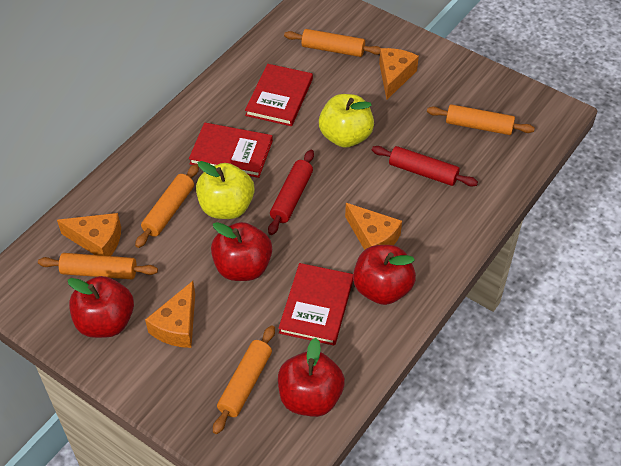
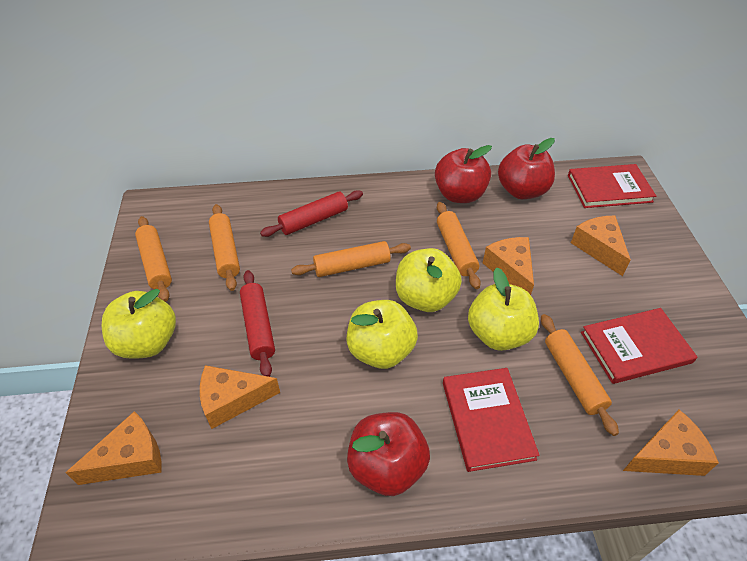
orange cheese: [57,213,121,256] [145,281,195,348] [345,203,402,250] [379,48,419,100] = 4 -> [65,411,162,485] [200,365,280,429] [483,237,534,295] [571,216,631,276] [623,410,719,476] = 5
red apple: [68,276,134,338] [211,222,272,281] [278,338,345,417] [353,245,416,305] = 4 -> [347,412,430,496] [435,145,492,203] [498,138,555,199] = 3
yellow apple: [196,161,255,219] [319,94,374,148] = 2 -> [102,289,176,359] [346,300,418,369] [396,248,462,312] [468,267,539,351] = 4

